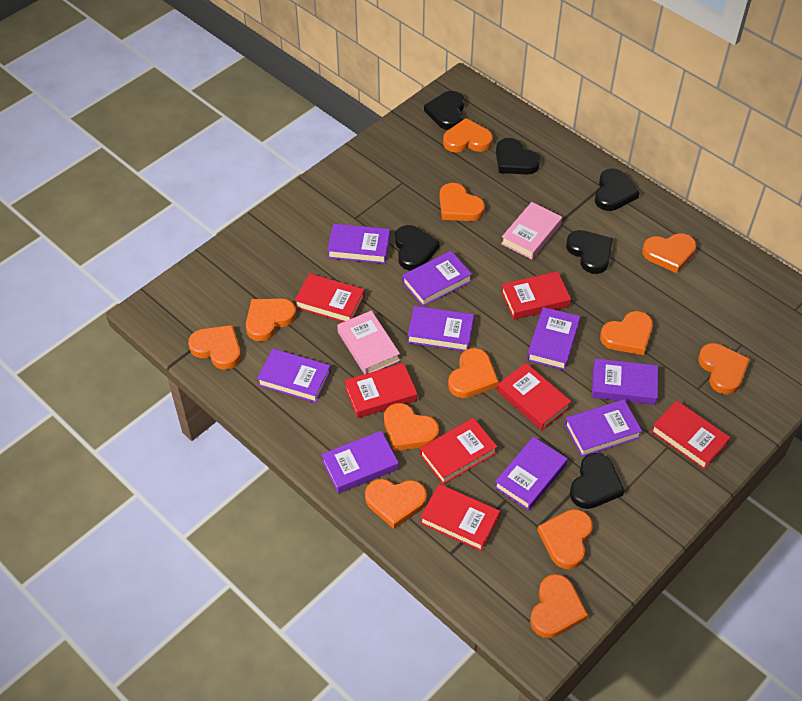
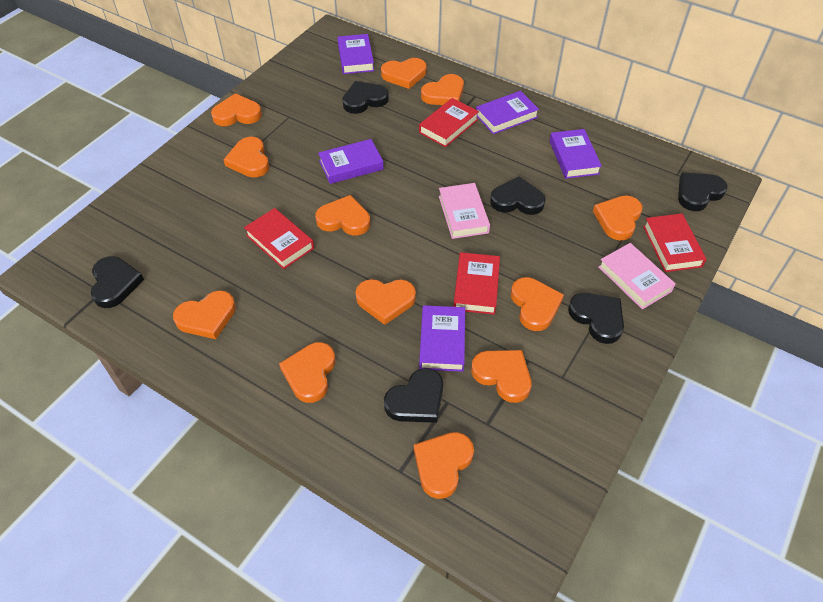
purple book: [257,349,331,403] [321,431,399,494] [327,224,390,264] [402,251,472,306] [407,306,474,351] [494,437,568,511] [527,307,580,370] [565,399,642,457] [592,358,658,405] = 9 -> [318,139,384,184] [337,34,374,74] [419,305,465,372] [476,91,539,134] [549,129,602,179] = 5
red book: [295,273,365,322] [344,363,417,418] [420,418,497,484] [420,484,500,551] [497,363,571,430] [501,271,571,320] [651,400,730,470] = 7 -> [244,208,314,269] [419,98,479,147] [453,252,500,315] [643,214,706,272] = 4

